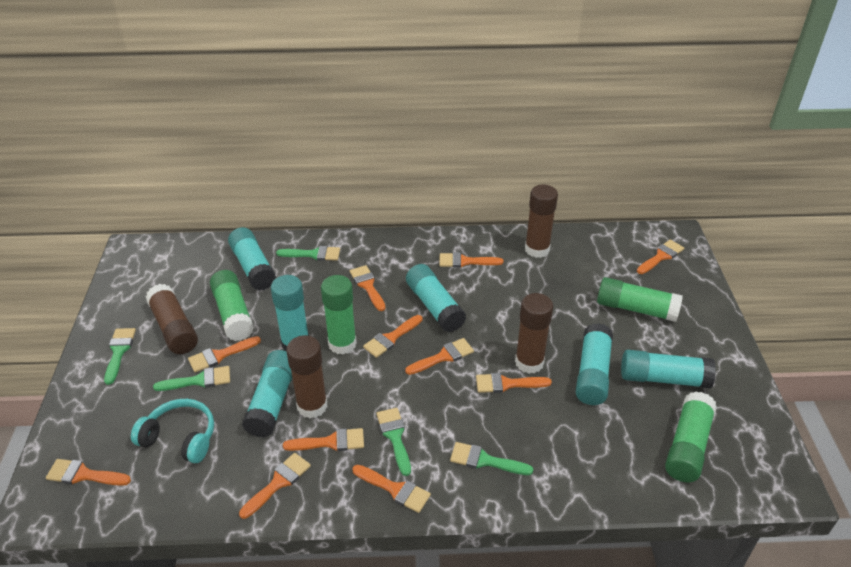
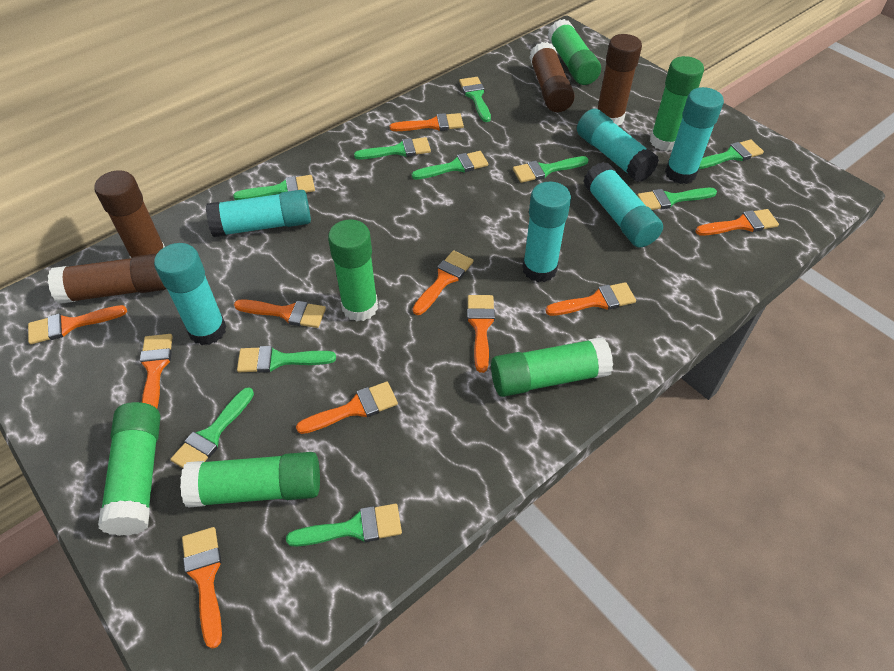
green brush: [104,328,136,385] [153,366,230,391] [276,246,340,261] [377,408,411,476] [450,442,533,475] = 5 -> [171,387,254,468] [233,175,315,200] [237,346,336,373] [286,504,402,546] [354,137,431,159] [412,151,488,180] [459,77,491,122] [513,156,589,183] [637,188,717,210] [699,139,764,169] = 10
green glue stick: [210,270,254,341] [321,275,357,355] [597,277,683,322] [665,391,717,482] = 4 -> [98,402,161,536] [180,452,320,508] [328,219,378,321] [491,337,613,397] [548,19,601,85] [650,56,704,151] = 6
orange brush: [46,459,131,486] [188,336,261,373] [239,453,311,519] [283,428,364,451] [350,265,386,311] [352,465,431,513] [363,315,422,358] [405,338,474,375] [439,252,503,268] [476,373,552,393] [637,240,684,274] = 11 -> [28,305,127,344] [140,334,173,408] [182,527,222,649] [234,299,326,328] [296,382,398,434] [389,113,464,131] [412,251,473,315] [467,295,495,373] [546,282,636,316] [695,209,779,236] = 10
turquoise headphones: [131,399,214,463] = 1 -> none = 0

